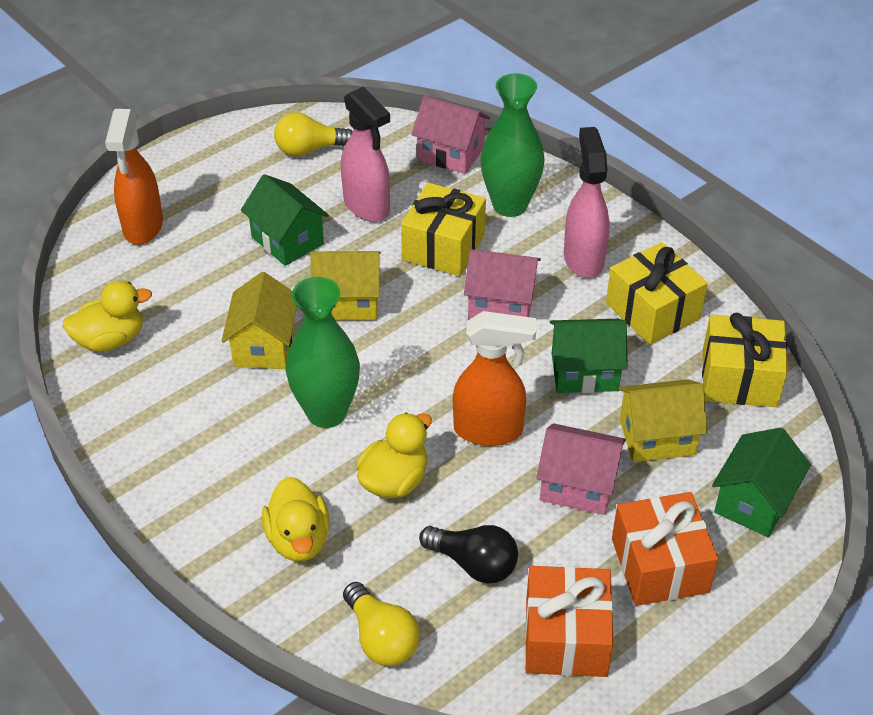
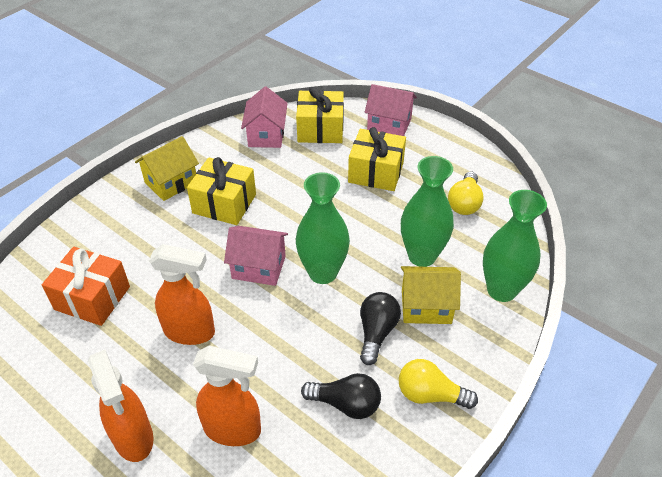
black light bulb: [419,525,518,584] = 1 -> [301,373,381,419] [360,292,401,365] = 2
green house: [241,174,329,266] [550,319,628,393] [712,428,811,537] = 3 -> none = 0
green vase: [286,277,360,428] [481,73,545,217] = 2 -> [296,172,350,284] [401,156,454,267] [483,190,547,302] = 3
orange gift: [525,566,614,677] [612,492,719,606] = 2 -> [42,247,130,326] = 1
orange spray bottle: [105,109,163,245] [453,311,537,446] = 2 -> [88,350,154,462] [149,244,215,345] [193,345,261,446] = 3
pink spray bottle: [341,87,390,222] [564,127,609,278] = 2 -> none = 0
yellow duck: [63,281,152,352] [262,477,330,561] [356,413,432,498] = 3 -> none = 0
yellow house: [222,272,297,369] [310,251,381,320] [618,379,708,462] = 3 -> [135,136,199,201] [401,266,461,324] = 2

